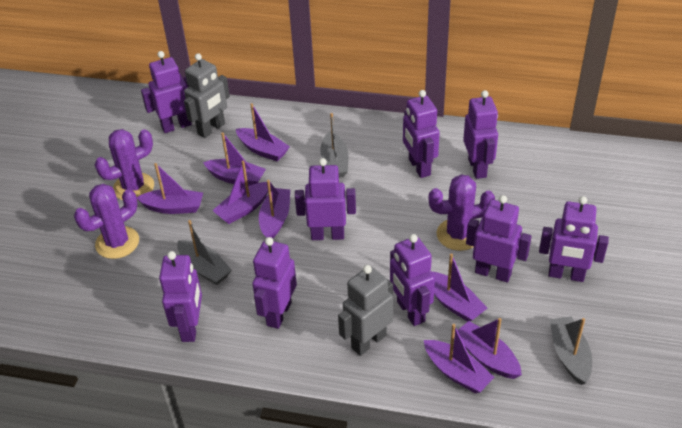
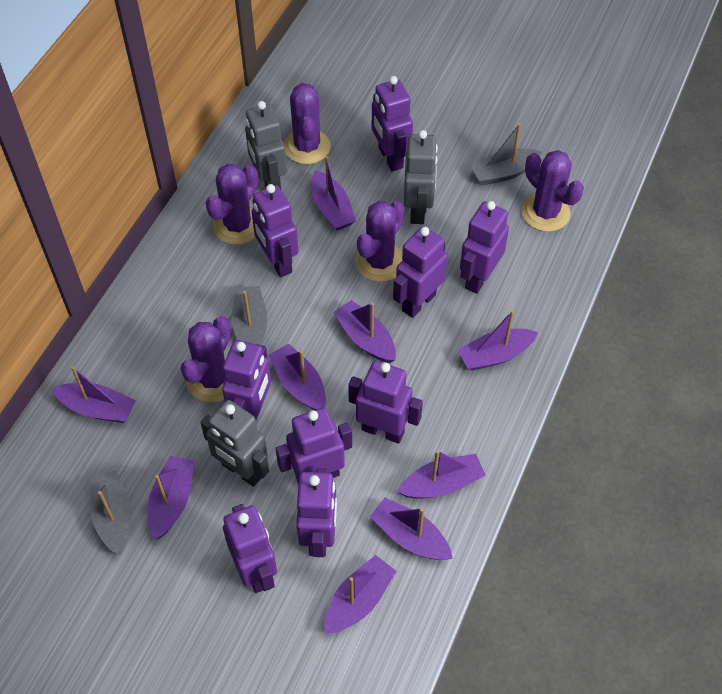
grey robot: [184,53,230,138] [338,265,393,356] = 2 -> [200,400,269,487] [245,101,287,189] [404,130,438,224] = 3
purple boat: [137,163,203,214] [203,132,266,186] [212,161,268,224] [236,103,290,161] [259,180,290,239] [424,324,494,393] [432,253,487,322] [458,318,522,379] = 8 -> [52,366,136,423] [147,456,194,540] [268,344,326,410] [311,156,356,230] [324,555,396,634] [333,300,396,363] [369,497,453,560] [397,450,486,499] [458,310,538,371] = 9
purple cactus: [74,184,139,259] [95,129,154,201] [429,174,495,251] = 3 -> [181,316,231,402] [206,164,258,245] [284,83,331,164] [355,201,405,282] [522,150,584,232] = 5

